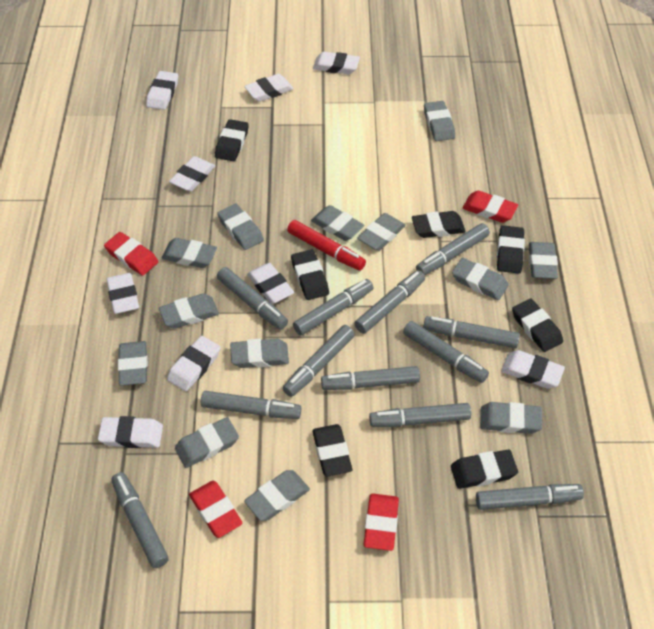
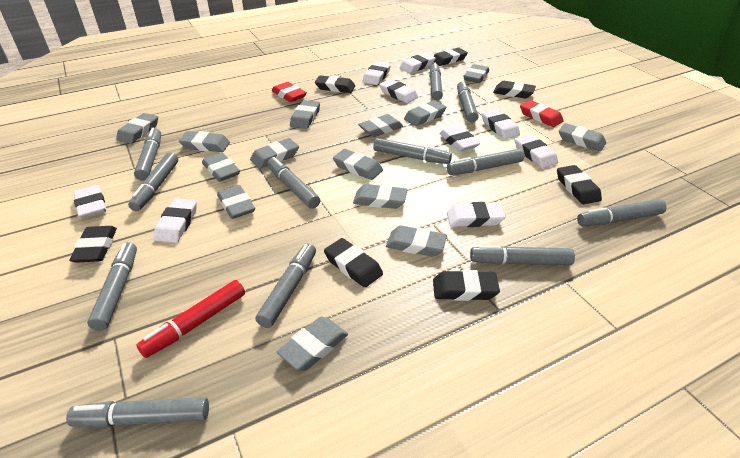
grey eraser: [118,341,148,386] [159,293,219,329] [161,238,217,268] [175,417,239,468] [217,203,264,250] [230,339,289,368] [244,470,310,521] [311,205,364,241] [358,213,406,251] [424,101,455,141] [452,258,509,300] [480,402,542,434] [529,242,558,279] = 13 -> [116,113,158,144] [179,131,230,152] [202,152,240,182] [217,185,255,219] [250,138,299,169] [277,317,348,371] [290,100,320,129] [333,149,383,180] [353,184,407,209] [358,114,403,137] [386,226,447,257] [404,100,446,126] [463,64,489,83] [559,123,606,151] = 14
red eraser: [104,232,158,276] [189,481,243,538] [364,493,399,551] [463,191,518,223] = 4 -> [272,82,307,102] [520,100,564,127] = 2

